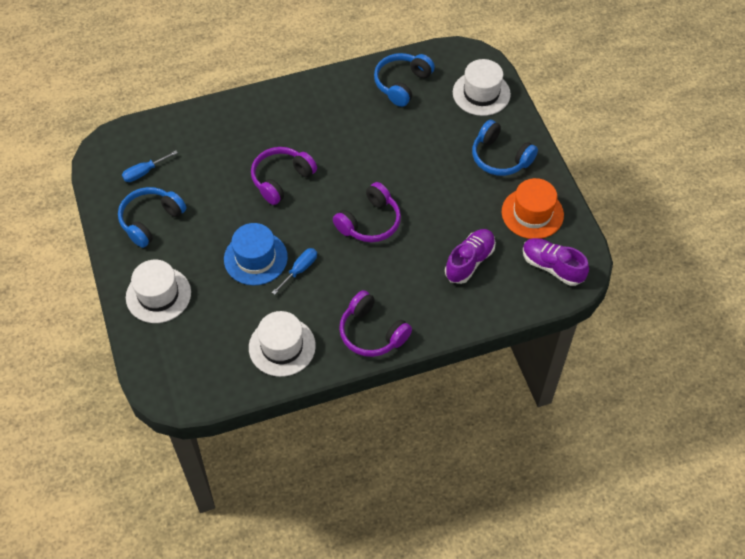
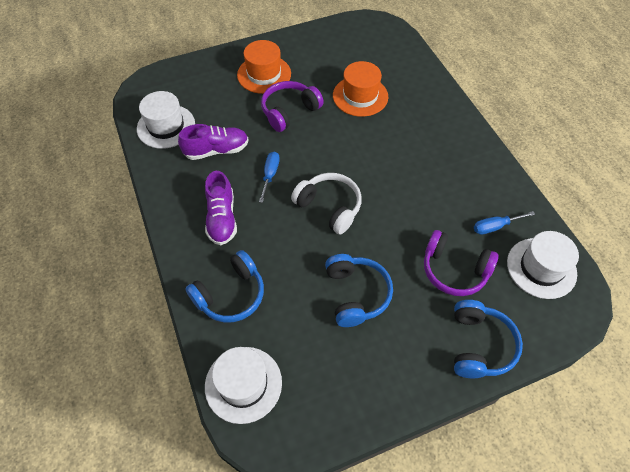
blue hat: [224,223,288,285] = 1 -> none = 0
orange hat: [502,178,564,239] = 1 -> [237,40,291,94] [333,61,388,117] = 2
purple headphones: [251,147,317,205] [333,182,401,242] [339,290,412,357] = 3 -> [261,81,324,132] [424,230,499,296] = 2
white headphones: none = 0 -> [291,173,362,234] = 1

